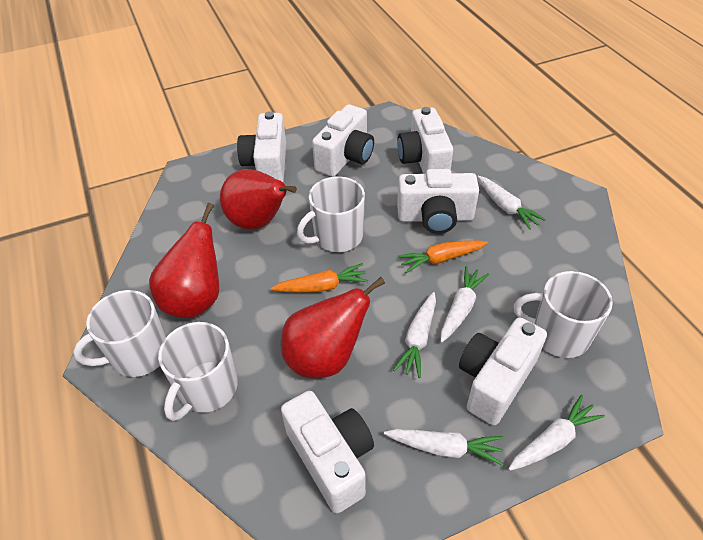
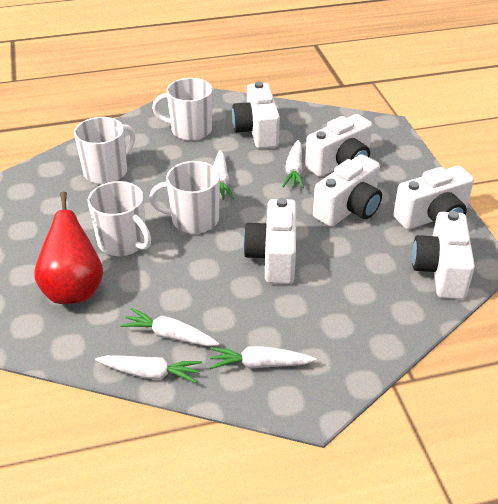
orange carrot: [271,263,368,293] [397,240,488,273] = 2 -> none = 0
red pear: [149,203,219,318] [220,169,297,230] [281,277,385,378] = 3 -> [34,192,103,304] = 1

